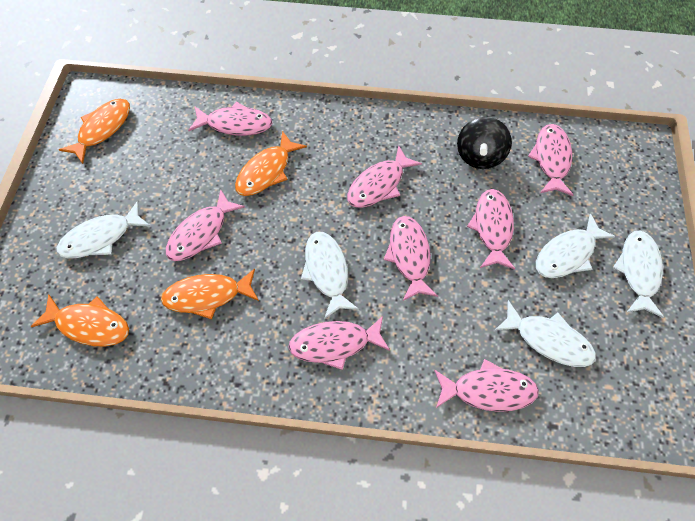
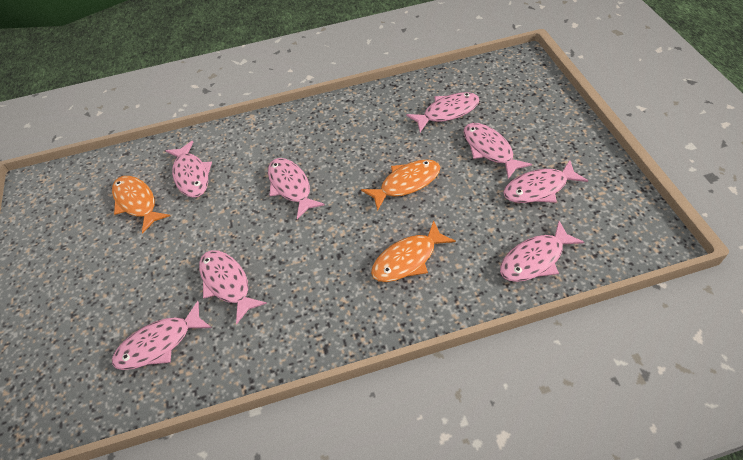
black spinning top: [457,117,512,169] = 1 -> none = 0
orange fish: [31,294,129,346] [59,99,130,164] [161,268,259,319] [235,131,307,196] = 4 -> [112,176,170,233] [361,160,440,211] [371,220,456,282] = 3
white fish: [57,201,151,258] [301,232,359,319] [494,300,596,367] [536,213,616,278] [613,230,664,318] = 5 -> none = 0

